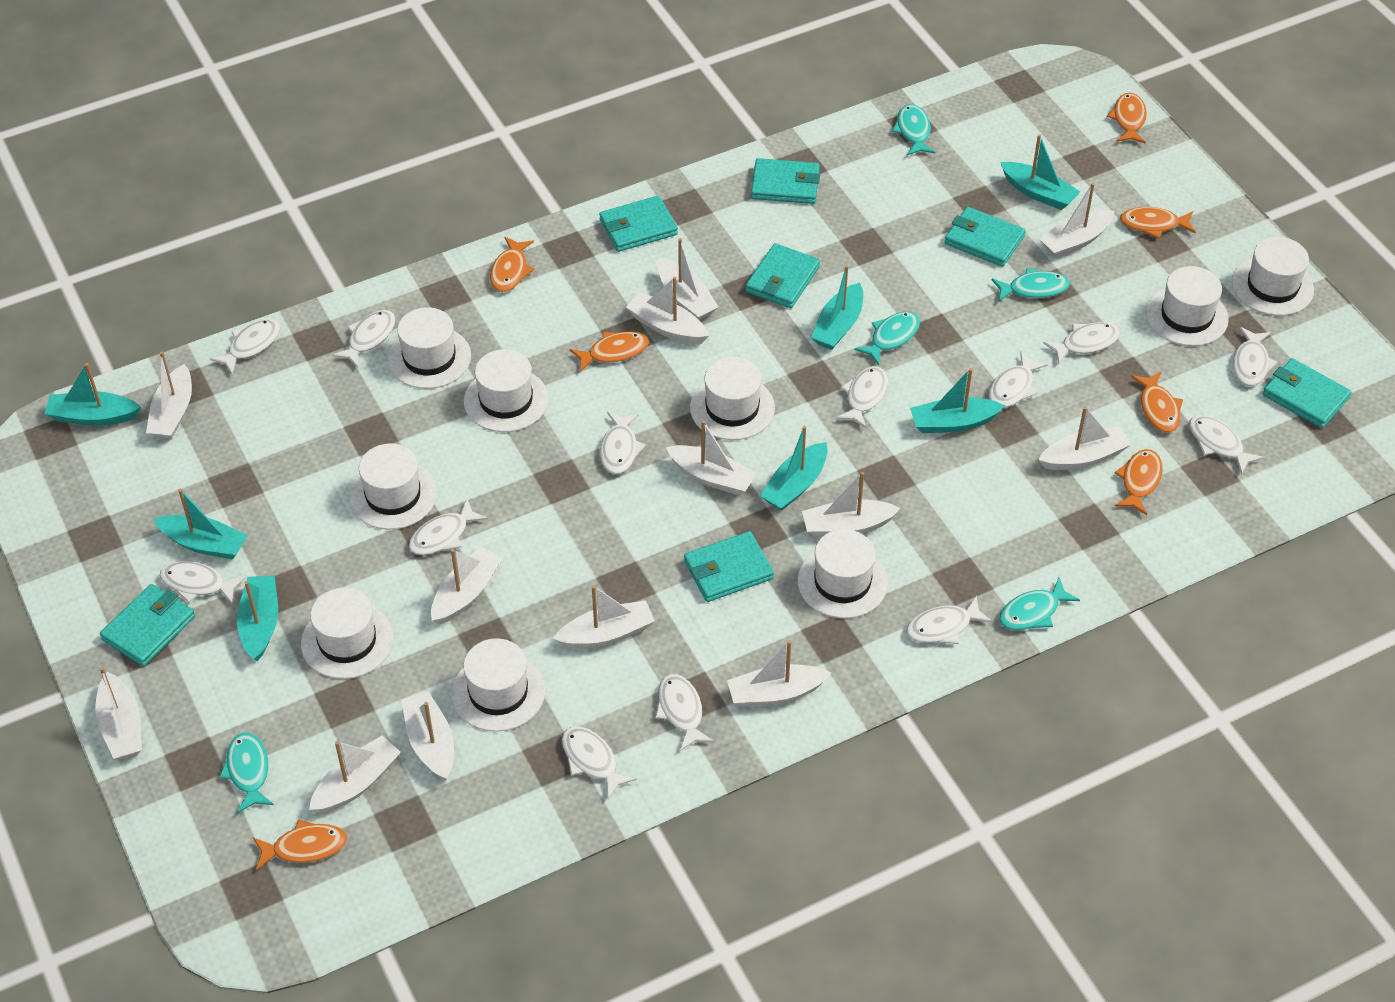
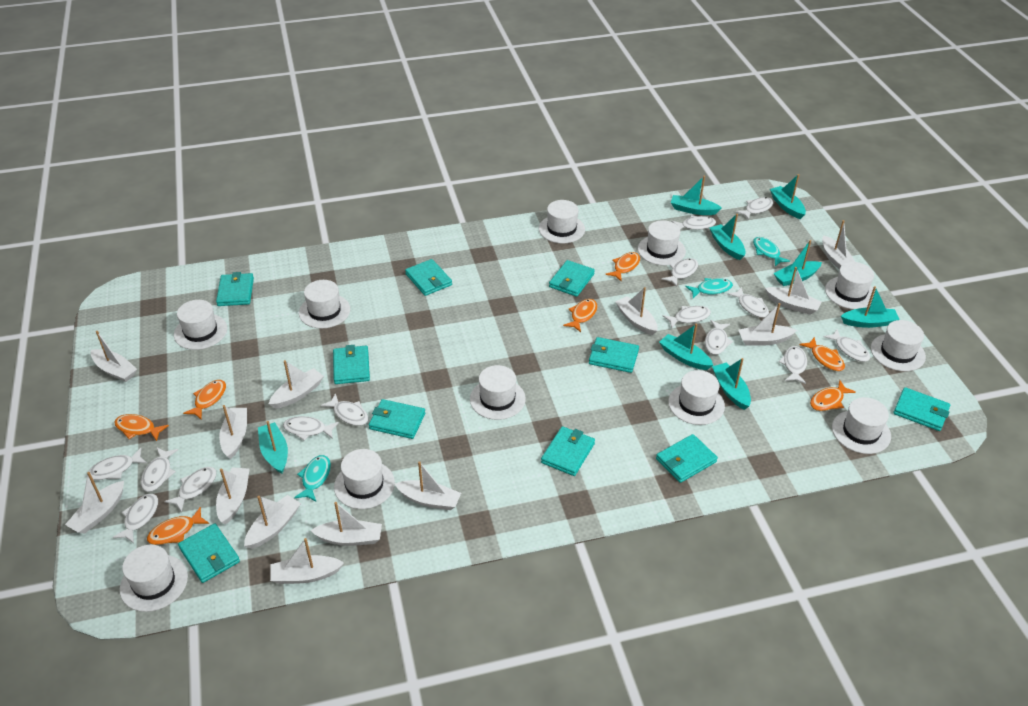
turquoise boat: [45,363,141,426] [153,489,248,559] [237,576,278,661] [760,426,828,511] [811,265,863,350] [910,368,1005,433] [1000,134,1080,210] = 7 -> [258,421,288,474] [659,324,713,370] [671,176,722,215] [710,214,746,260] [712,358,751,410] [770,174,806,219] [773,240,822,286] [841,286,900,328] = 8
turquoise fish: [219,733,274,813] [854,311,920,366] [892,104,935,155] [992,268,1070,302] [999,578,1080,630] = 5 -> [294,455,331,501] [685,278,733,298] [753,237,790,266] = 3
turquoise wallet: [100,584,195,666] [599,196,678,252] [684,531,774,602] [746,243,820,308] [751,158,820,204] [944,207,1025,267] [1262,358,1351,428] = 7 -> [178,523,240,583] [216,272,254,306] [333,345,370,384] [369,399,425,439] [405,259,452,296] [541,426,595,476] [549,260,595,297] [589,337,639,373] [656,434,718,483] [893,387,950,431] = 10
white fish: [160,561,246,604] [210,319,280,374] [332,310,395,368] [409,500,488,555] [562,726,637,799] [600,412,646,474] [655,674,714,751] [836,366,888,428] [906,596,992,644] [989,352,1048,408] [1043,322,1120,364] [1189,415,1264,475] [1233,327,1277,386] = 13 -> [87,448,147,480] [112,494,158,543] [141,447,178,492] [164,467,216,512] [283,416,339,441] [321,393,368,426] [662,258,698,287] [663,306,711,328] [671,215,716,230] [705,320,733,355] [727,287,769,318] [736,197,773,220] [779,346,807,384] [823,329,870,362] = 14
white hat: [301,588,394,679] [349,443,437,530] [388,307,471,389] [451,638,545,732] [464,349,548,432] [690,357,775,440] [798,529,888,618] [1146,266,1229,346] [1232,237,1314,316] = 9 -> [120,545,188,612] [174,300,227,350] [299,280,350,328] [334,449,395,509] [470,365,526,420] [539,200,585,243] [638,220,686,265] [668,370,725,425] [825,262,875,309] [832,397,891,454] [871,320,926,371] = 11

